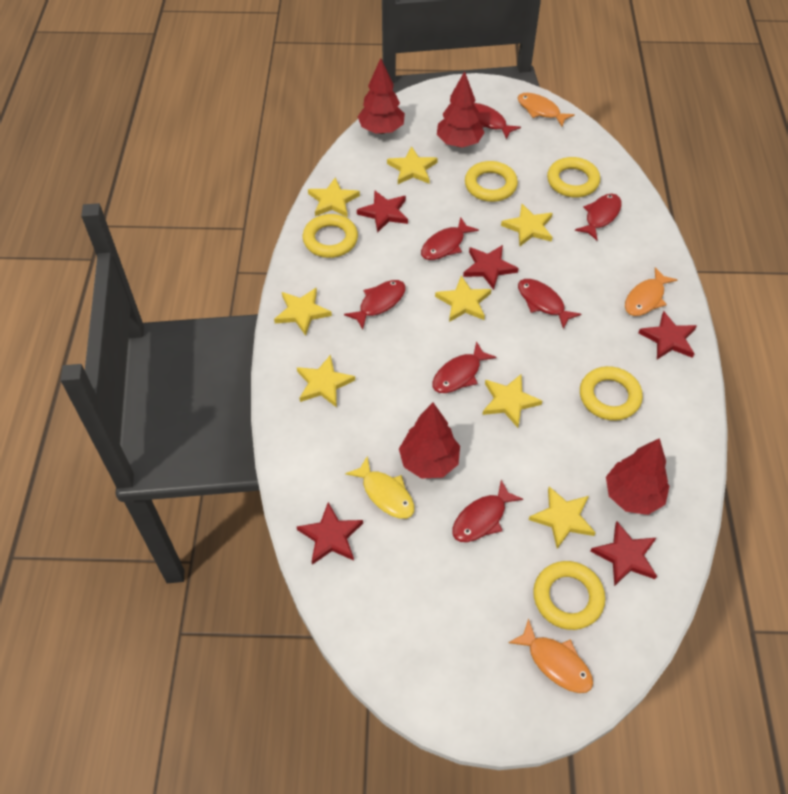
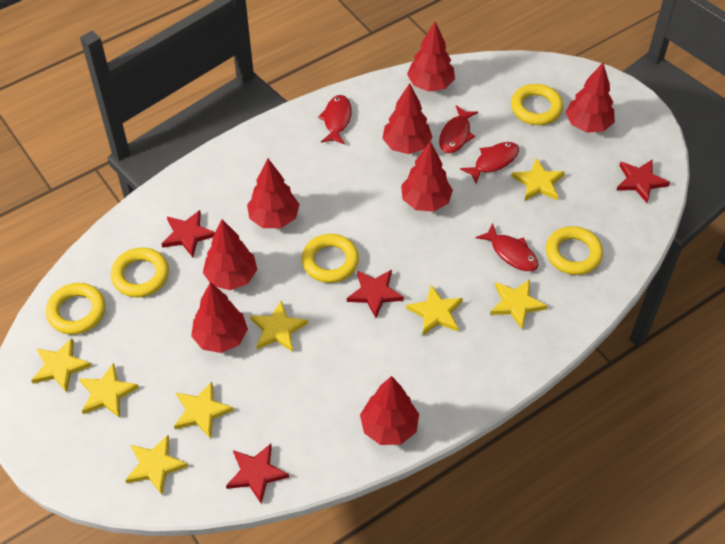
orange fish: [508,618,593,693] [517,93,575,127] [625,267,677,316] = 3 -> none = 0
red fish: [344,280,406,329] [421,217,479,260] [432,341,497,393] [452,480,523,542] [474,103,521,140] [518,279,581,329] [575,194,622,240] = 7 -> [318,95,352,144] [439,105,478,153] [460,142,519,184] [476,223,538,271] = 4
red star: [296,502,363,565] [357,190,408,233] [463,245,519,290] [590,522,657,586] [638,311,697,360] = 5 -> [162,210,215,257] [226,444,289,504] [347,270,404,318] [616,160,670,203] = 4
red tree: [358,58,405,134] [399,403,460,479] [437,71,485,148] [606,438,669,515] = 4 -> [191,282,248,353] [203,219,257,290] [247,159,299,228] [360,376,419,445] [382,83,433,154] [401,141,453,212] [407,22,455,92] [565,63,615,133] = 8
yellow fish: [345,456,414,519] = 1 -> none = 0

